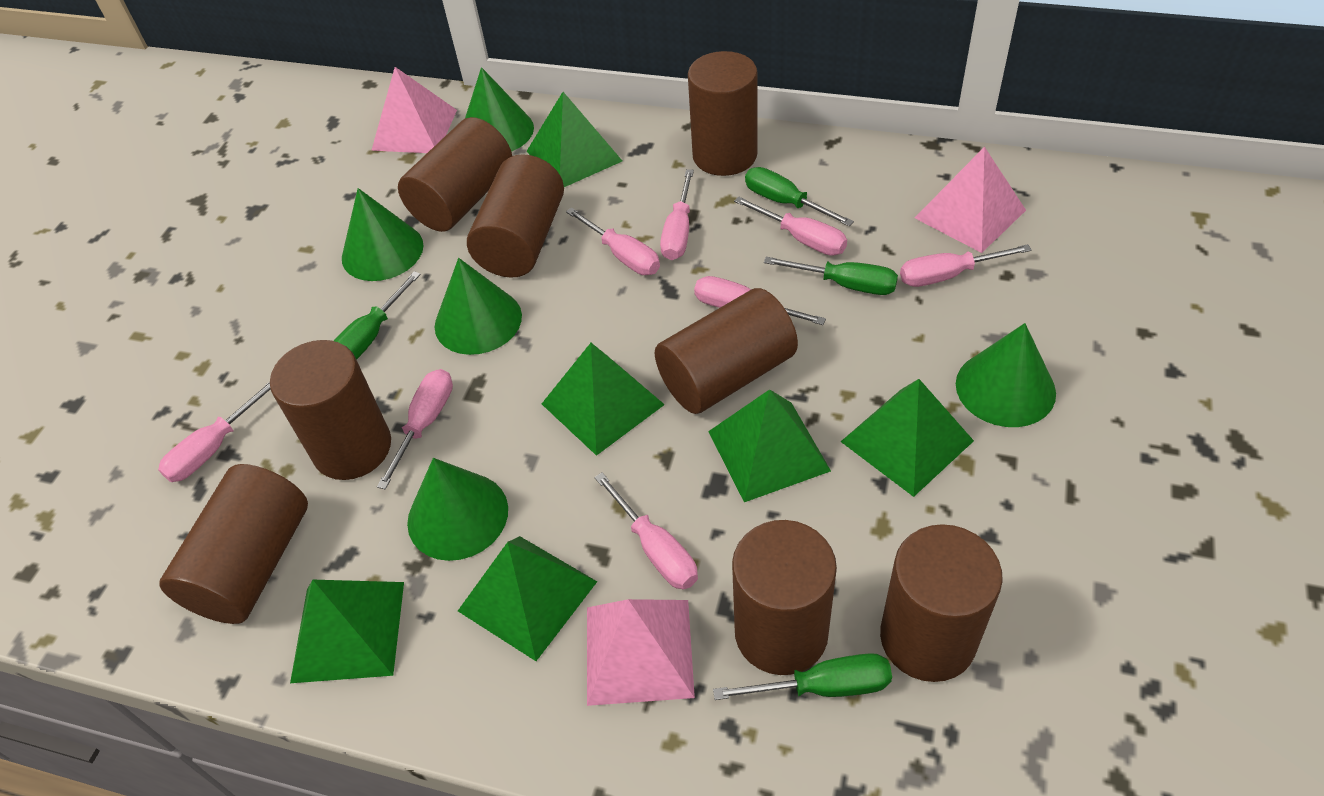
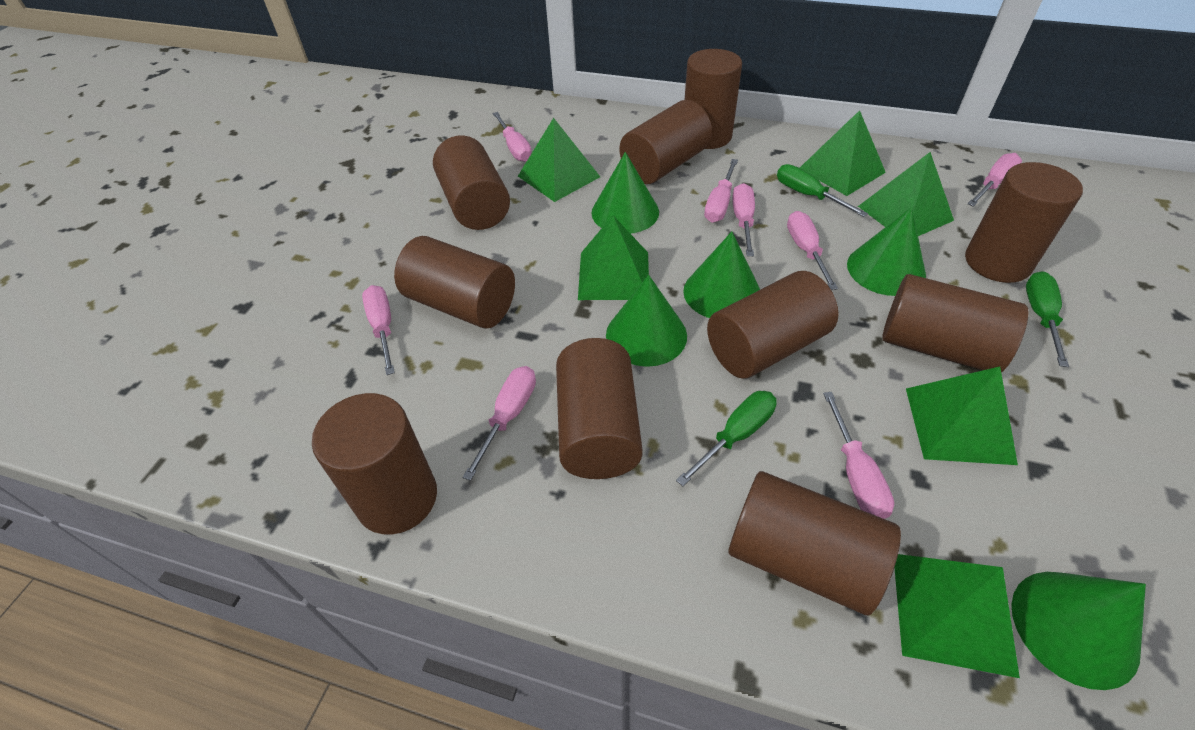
brown cylinder: [159,464,308,624] [270,340,391,480] [398,117,512,232] [467,154,564,278] [655,288,798,414] [688,51,758,176] [732,520,837,675] [880,524,1003,682] = 8 -> [312,393,437,534] [394,236,515,329] [433,135,510,230] [556,338,643,479] [620,100,712,184] [685,49,742,149] [707,271,839,379] [728,471,901,615] [882,274,1028,373] [965,162,1083,283] = 10
green screwdriver: [334,271,421,360] [713,653,892,700] [745,167,854,226] [764,257,898,295] = 4 -> [676,391,777,486] [777,164,868,217] [1026,271,1069,367] = 3
pink pyramid: [371,67,457,153] [587,599,695,706] [915,147,1026,253] = 3 -> none = 0

